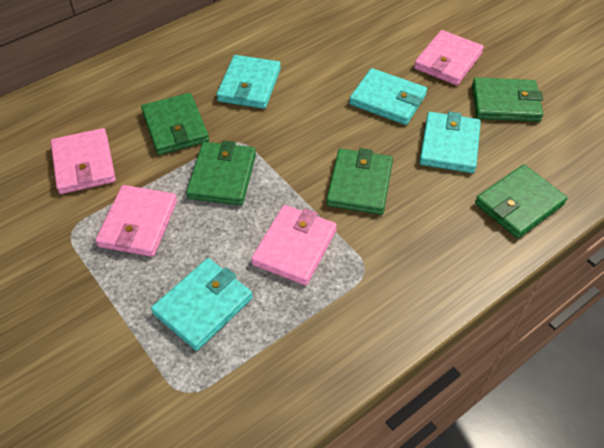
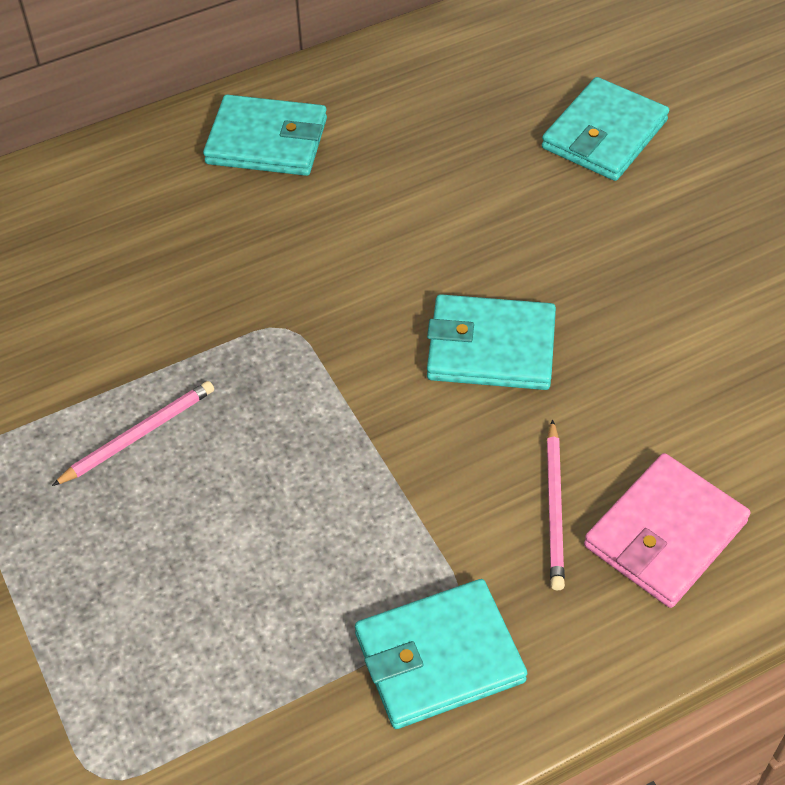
green wallet: [141,93,209,155] [186,141,256,205] [326,148,393,215] [472,77,543,122] [475,164,567,239] = 5 -> none = 0
pink pencil: none = 0 -> [52,381,214,486] [547,419,565,590] = 2
pink wallet: [51,128,116,194] [95,185,177,257] [251,205,337,286] [414,30,484,85] = 4 -> [584,453,750,608] = 1

